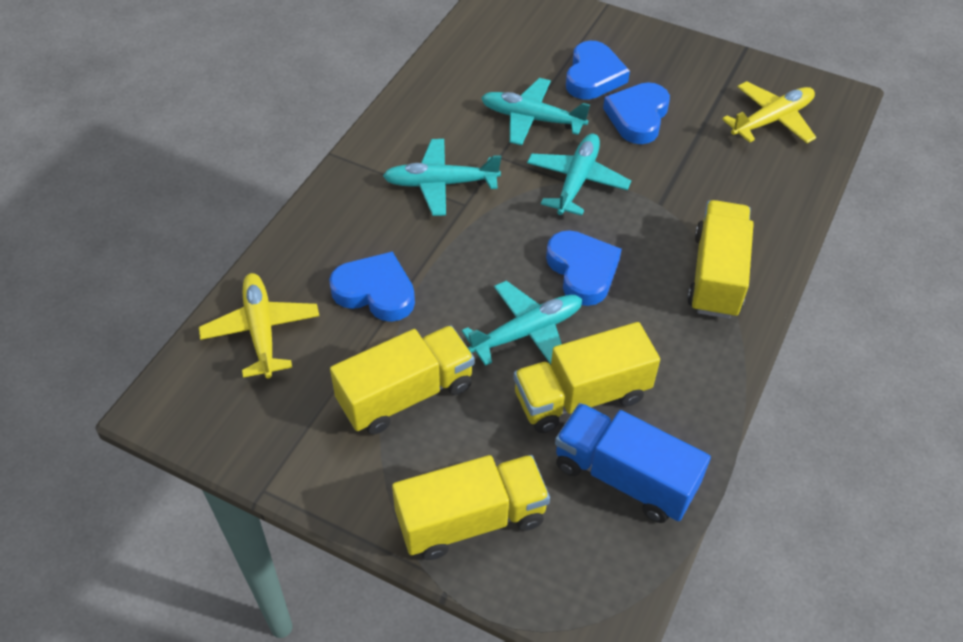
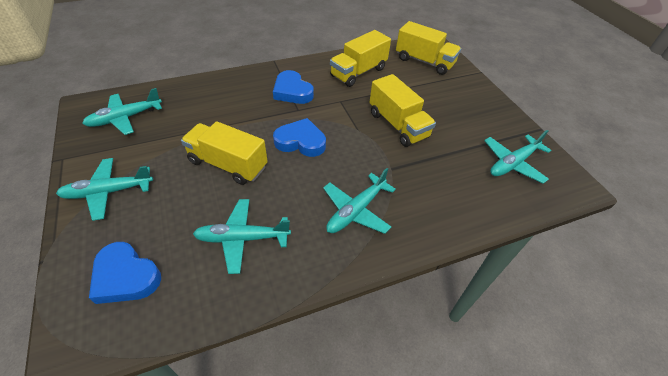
blue heart: [329,252,415,322] [546,230,622,306] [566,41,630,100] [603,82,670,144] = 4 -> [89,242,161,304] [273,70,314,104] [273,118,326,157] = 3
blue truck: [555,403,711,523] = 1 -> none = 0
turquoise plane: [383,139,501,216] [462,281,582,366] [481,78,590,145] [527,134,631,216] = 4 -> [56,158,153,221] [82,88,162,135] [193,199,291,274] [323,168,396,234] [484,130,551,184] = 5
yellow plane: [199,273,319,378] [722,81,816,143] = 2 -> none = 0

